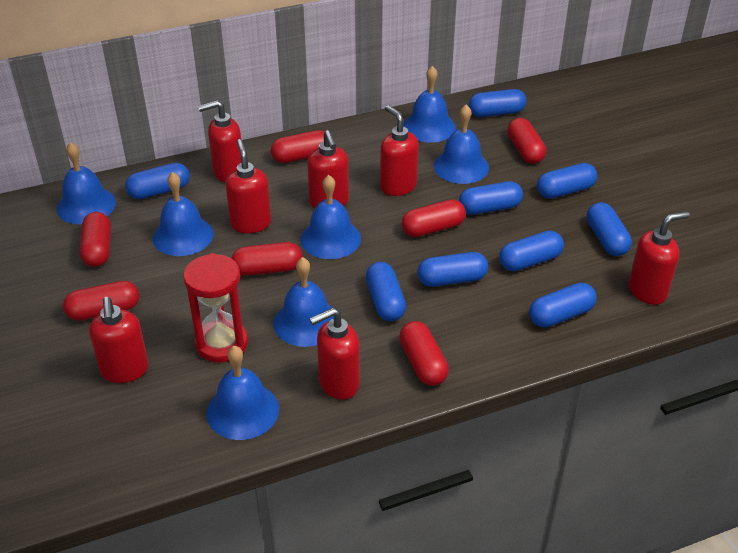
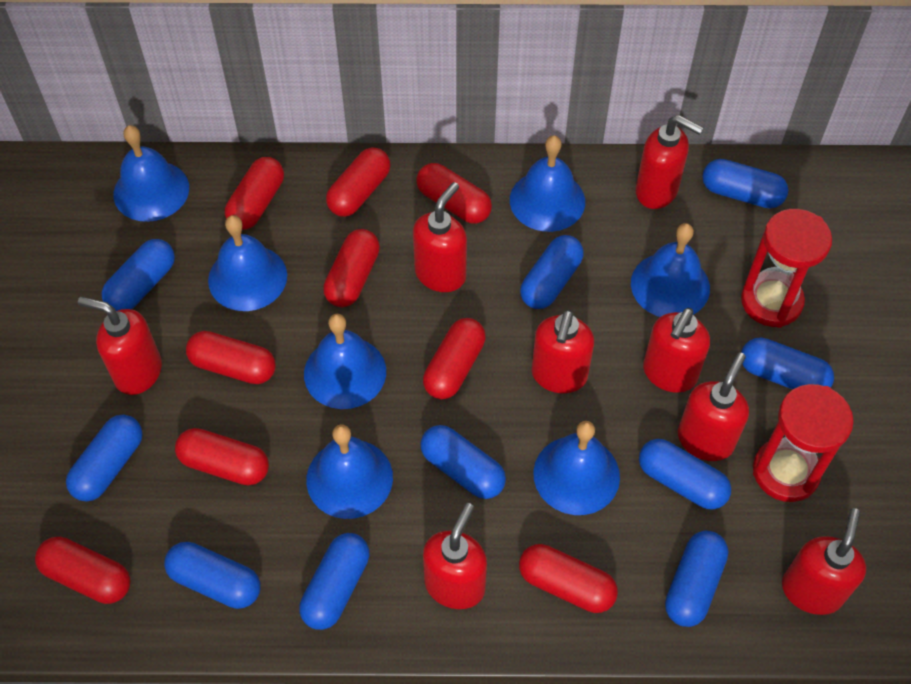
blue capsule: [125,163,190,199] [366,262,406,321] [417,252,488,287] [459,181,523,215] [469,89,527,117] [499,231,564,271] [529,283,597,328] [537,163,597,199] [587,202,632,256] = 9 -> [66,415,143,501] [102,239,175,311] [164,542,261,609] [299,533,369,630] [420,425,506,499] [520,235,584,309] [639,439,731,510] [665,531,728,627] [703,159,788,208] [741,337,834,389] = 10
red capsule: [63,281,139,321] [80,212,111,267] [232,242,303,276] [271,130,325,163] [399,321,449,386] [402,199,466,237] [507,118,546,164] = 7 -> [35,537,131,604] [175,428,269,485] [186,331,276,384] [225,157,284,230] [323,229,380,307] [326,147,391,217] [416,163,492,224] [423,318,486,399] [519,544,618,613] = 9
red hourglass: [183,253,248,362] = 1 -> [741,209,832,328] [753,384,854,502] = 2
red soap dispenser: [89,297,149,383] [198,100,241,183] [226,139,271,234] [307,130,349,208] [309,308,360,400] [380,106,419,196] [629,211,690,305] = 7 -> [78,297,162,395] [413,182,467,292] [423,503,487,609] [531,310,594,393] [635,115,703,209] [643,308,710,393] [678,352,749,461] [782,508,866,615] = 8

